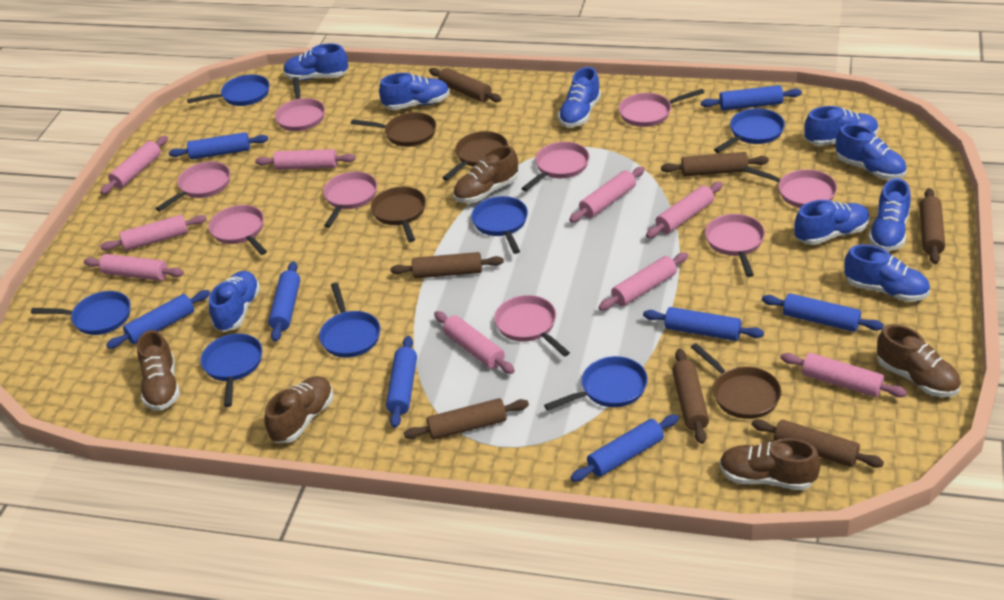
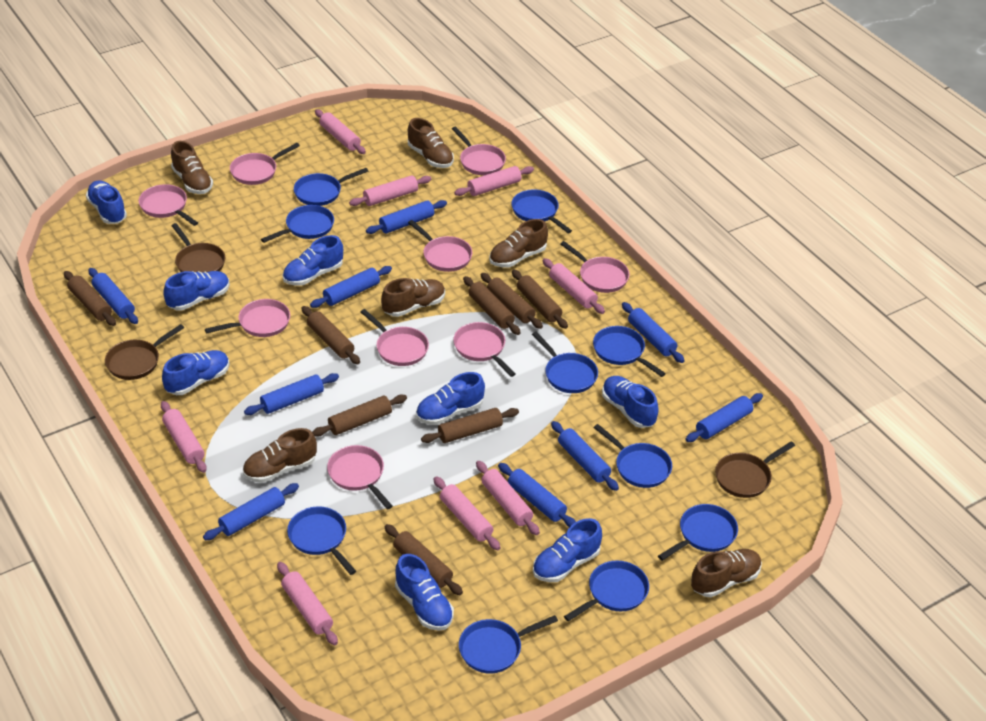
blue pan: [31,291,130,335] [187,74,269,106] [200,334,262,407] [319,283,380,358] [471,196,528,254] [544,356,648,410] [714,108,785,153] = 7 -> [261,205,334,243] [287,506,356,575] [294,168,368,206] [459,615,558,673] [512,189,572,233] [532,331,598,393] [564,560,649,622] [593,326,666,377] [593,424,672,488] [658,504,738,561] = 10
blue rolling pin: [106,290,210,349] [169,132,268,160] [268,261,300,342] [386,336,417,428] [570,414,679,482] [643,307,764,341] [701,85,802,111] [762,293,884,332] = 8 -> [89,268,138,324] [203,483,299,540] [244,373,339,415] [310,266,392,308] [366,200,447,234] [498,463,576,527] [551,421,619,491] [622,302,685,363] [685,393,763,442] = 9
blue shoe: [209,271,260,332] [284,44,348,80] [379,73,450,110] [558,67,601,127] [794,200,870,245] [804,106,879,146] [836,124,907,180] [844,245,930,302] [868,178,911,251] = 9 -> [86,180,127,224] [162,350,229,395] [163,271,230,311] [283,235,343,286] [395,554,454,631] [416,372,485,425] [533,518,602,582] [602,376,659,428] = 8
brown pan: [351,112,436,147] [371,187,426,242] [442,131,508,180] [691,343,781,419] = 4 -> [105,324,184,380] [171,223,225,273] [715,441,795,498] = 3
brown rolling pin: [390,252,504,279] [404,398,529,440] [429,68,502,102] [661,152,769,176] [672,349,709,444] [752,419,884,468] [920,188,945,264] = 7 -> [64,271,116,326] [302,306,360,364] [312,394,407,437] [385,524,463,595] [421,408,519,443] [463,276,521,335] [481,273,543,329] [512,270,568,329] = 8
brown shoe: [137,330,180,411] [264,376,334,443] [453,146,518,203] [720,438,821,490] [877,324,961,397] = 5 -> [171,141,213,194] [243,428,317,483] [381,278,445,317] [408,118,454,168] [489,219,548,267] [691,549,762,597] = 6
pink rolling pin: [84,254,184,281] [100,136,168,195] [100,215,207,251] [255,149,356,170] [434,311,515,374] [569,167,645,223] [599,252,688,310] [646,182,723,238] [781,353,907,397] = 9 -> [161,401,207,473] [277,562,338,645] [315,109,366,154] [349,175,431,206] [434,476,500,550] [454,166,534,196] [476,461,540,535] [543,258,605,314] = 8

